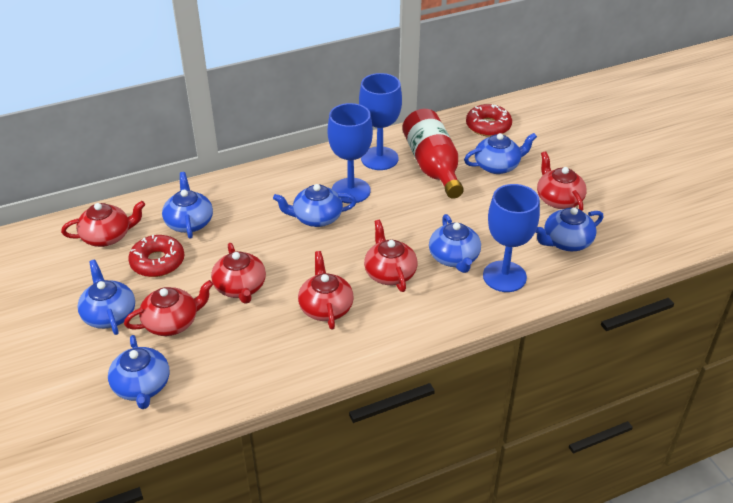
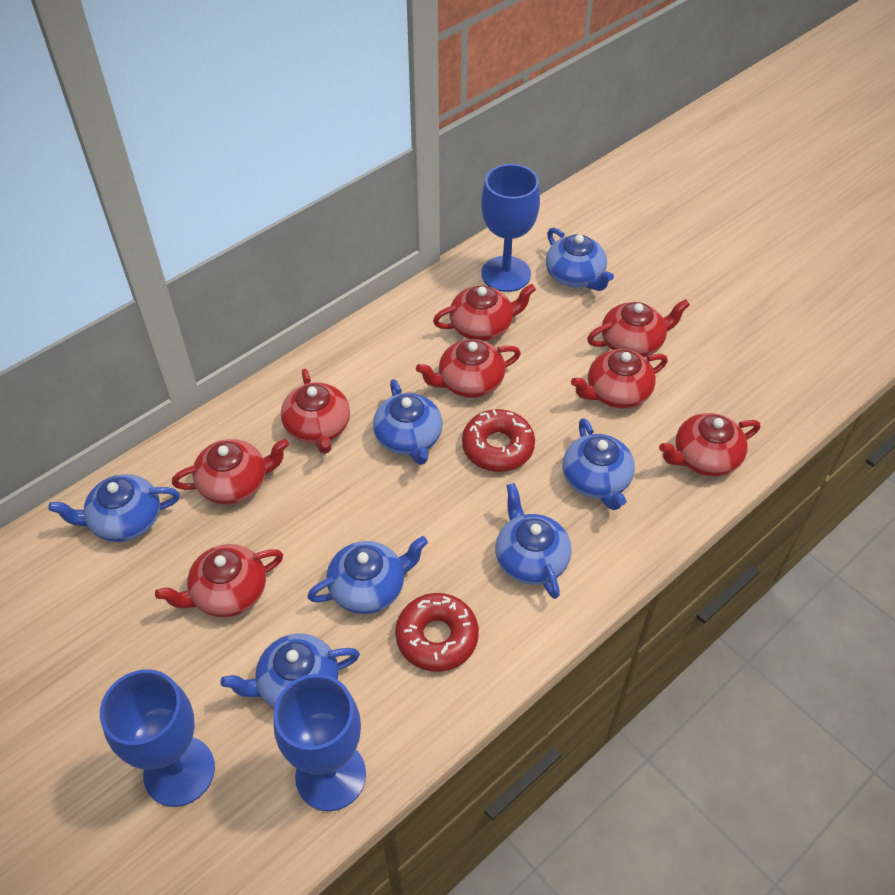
red bottle: [402,109,464,199] = 1 -> none = 0
red teapot: [61,201,145,247] [124,280,213,336] [211,243,266,304] [298,251,354,330] [364,220,417,292] [537,151,587,211] = 6 -> [155,544,283,618] [172,439,289,504] [281,369,350,454] [416,339,521,398] [433,284,536,341] [571,349,668,409] [587,299,690,357] [659,413,760,476] = 8

